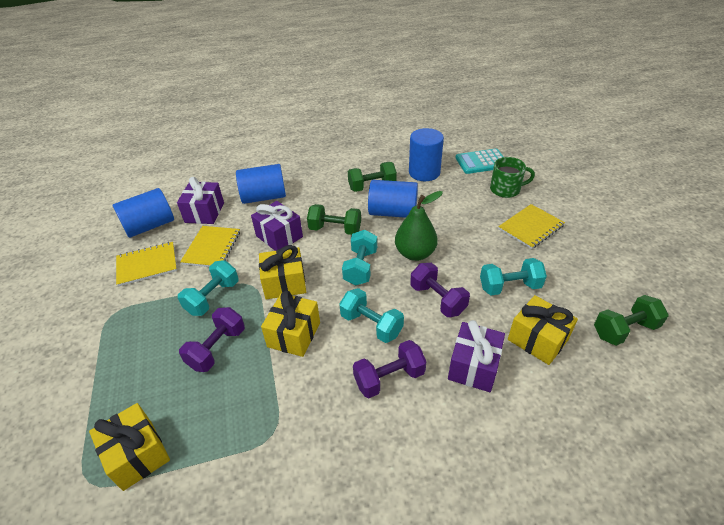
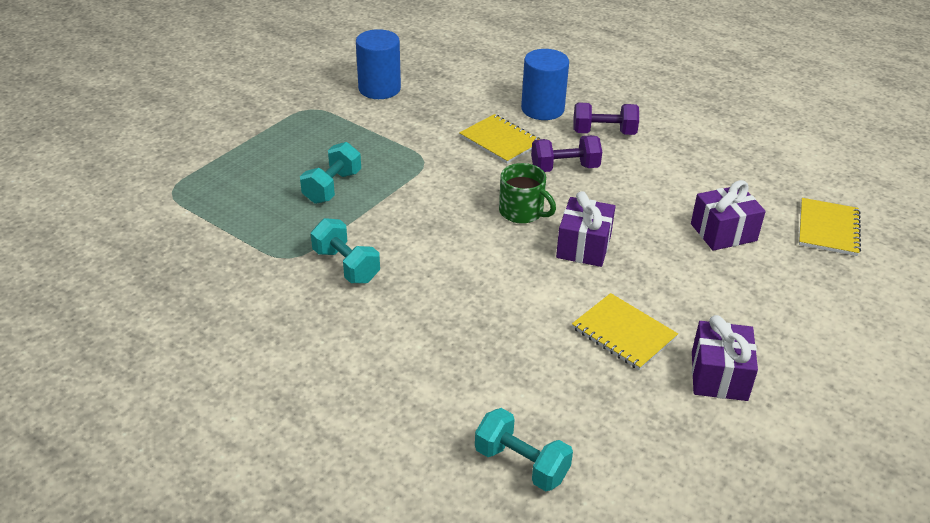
blue cylinder: [113,188,174,238] [236,164,286,204] [368,180,418,218] [409,128,444,181] = 4 -> [356,29,401,99] [521,49,569,120] = 2
green dumbbell: [307,204,361,235] [348,162,397,192] [594,295,669,346] = 3 -> none = 0
green pear: [395,191,443,261] = 1 -> none = 0
purple dumbbell: [179,307,245,372] [353,340,426,398] [410,263,470,317] = 3 -> [531,135,602,172] [574,103,639,135] = 2
turquoise calculator: [456,149,504,174] = 1 -> none = 0
turquoise dumbbell: [178,260,239,316] [339,288,404,343] [342,230,377,285] [480,258,547,295] = 4 -> [300,142,361,204] [311,218,380,283] [475,408,573,491] = 3
yellow gift: [89,403,170,491] [259,245,306,300] [261,291,320,357] [508,295,578,365] = 4 -> none = 0

